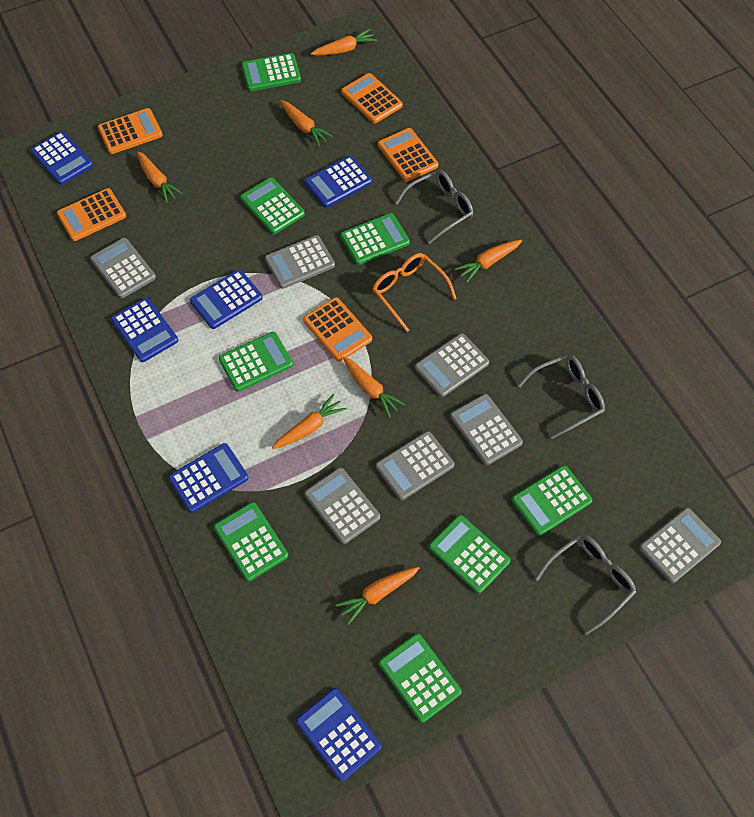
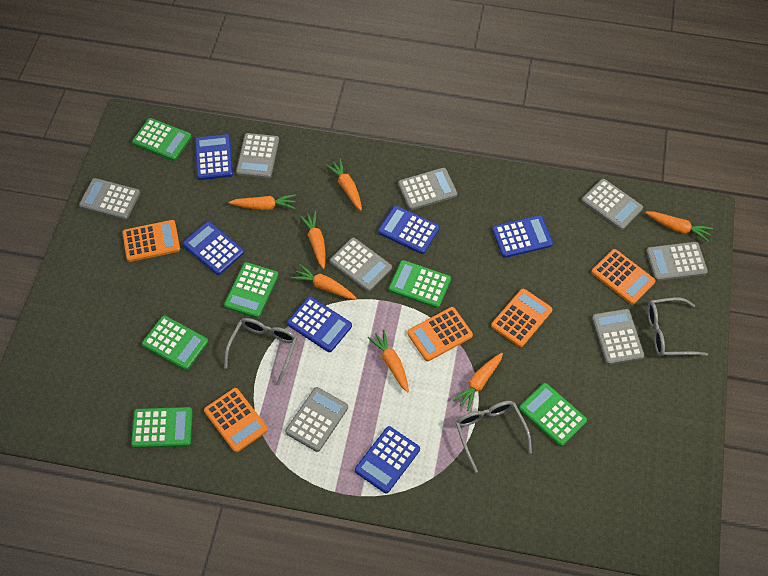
green calculator: [214,502,288,581] [219,332,293,392] [240,177,305,234] [242,53,301,91] [340,213,410,265] [379,633,462,723] [429,515,510,594] [512,465,592,536] = 8 -> [131,407,193,448] [132,118,192,161] [142,316,208,370] [224,262,279,318] [389,260,451,308] [519,383,587,446] = 6
grey calculator: [90,238,156,298] [265,235,335,289] [304,468,380,544] [376,431,454,500] [415,333,489,397] [450,394,523,465] [639,508,721,583] = 7 -> [79,178,140,220] [236,133,279,179] [285,387,348,452] [330,238,392,292] [398,168,457,210] [582,179,643,230] [592,309,644,365] [646,242,708,281] = 8
orange glasses: [373,253,457,332] = 1 -> none = 0

